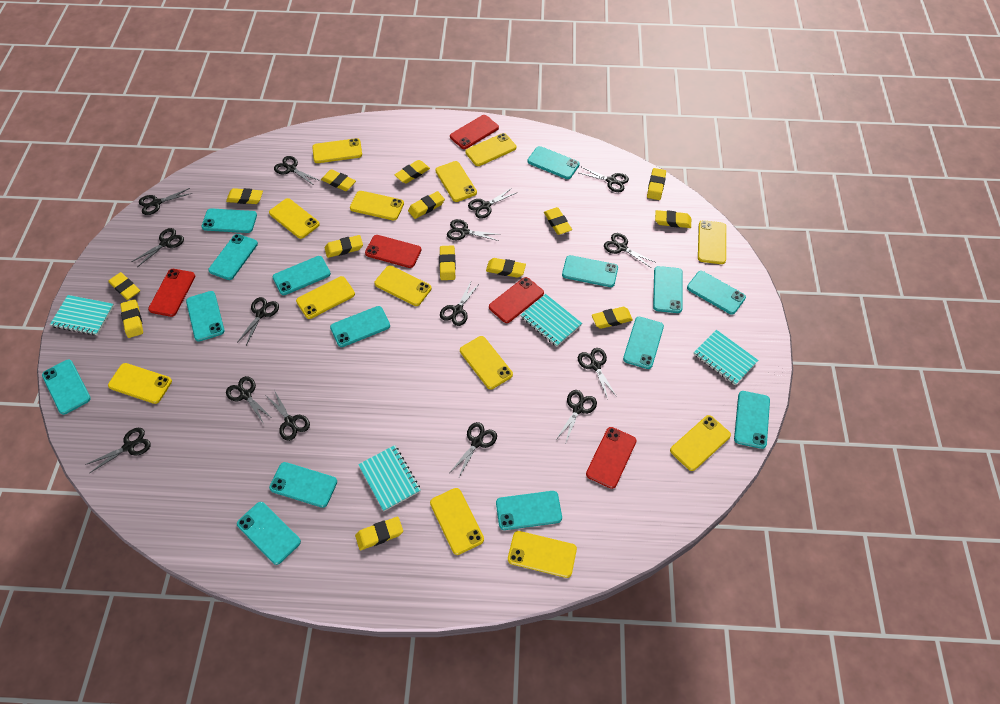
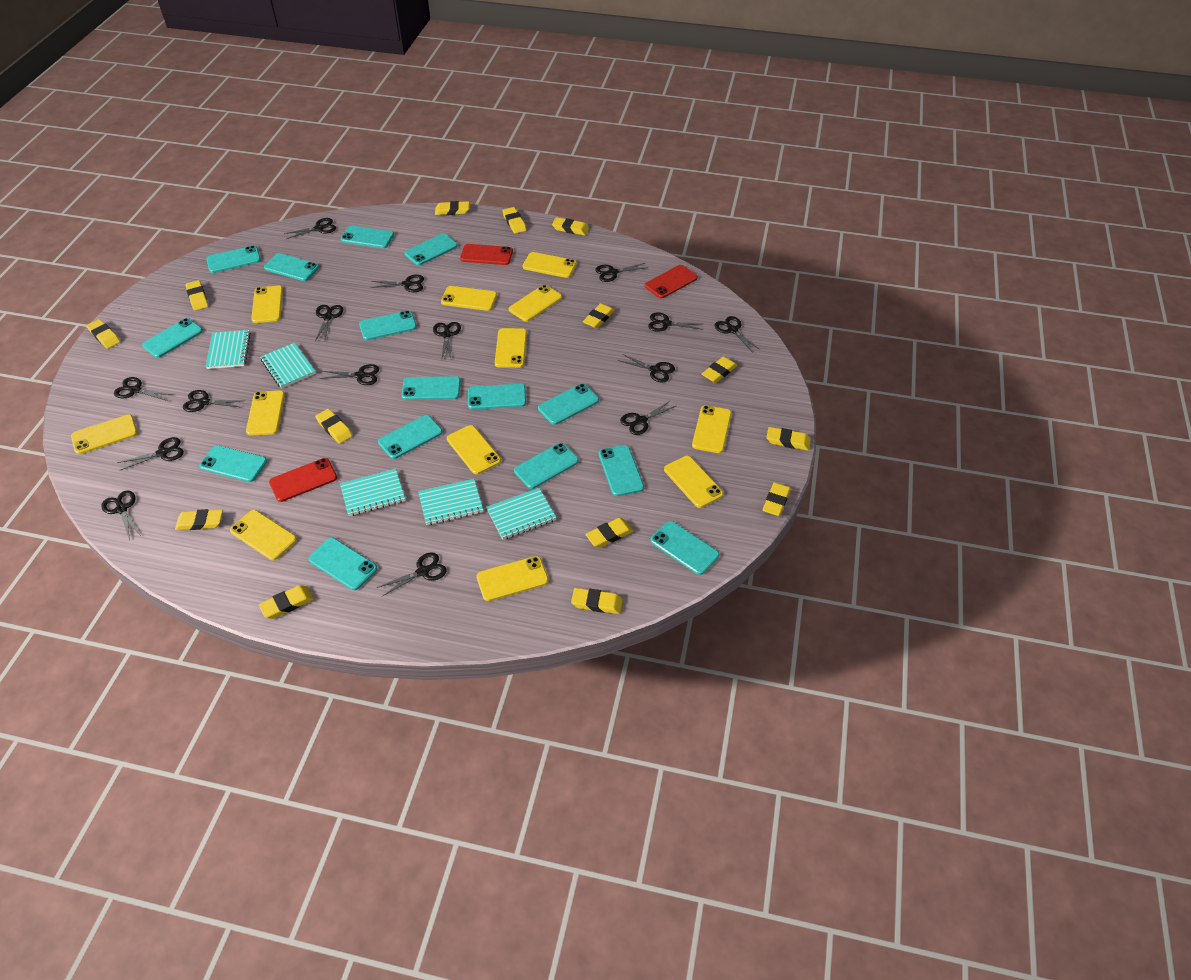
red phone: [148,269,195,317] [365,235,421,268] [450,115,499,149] [489,277,544,323] [586,427,637,489] = 5 -> [269,458,337,502] [460,244,513,265] [645,265,698,298] = 3
turquoise notebook: [50,295,114,335] [358,445,420,511] [521,294,582,347] [694,330,758,385] = 4 -> [206,330,251,369] [260,343,316,388] [340,469,405,516] [418,479,483,525] [486,488,556,540] = 5
yellow phone: [108,363,172,404] [269,198,320,239] [296,276,355,319] [312,138,362,163] [350,191,404,220] [374,266,432,306] [430,488,484,555] [435,161,477,202] [460,336,513,389] [465,133,516,166] [508,531,577,578] [670,415,731,471] [698,220,726,264] = 13 -> [71,415,138,454] [230,510,297,560] [246,391,285,435] [251,286,283,323] [441,286,497,311] [447,425,501,474] [476,556,549,601] [495,328,527,368] [509,285,562,322] [523,252,577,278] [664,456,723,508] [692,405,731,453] = 12

